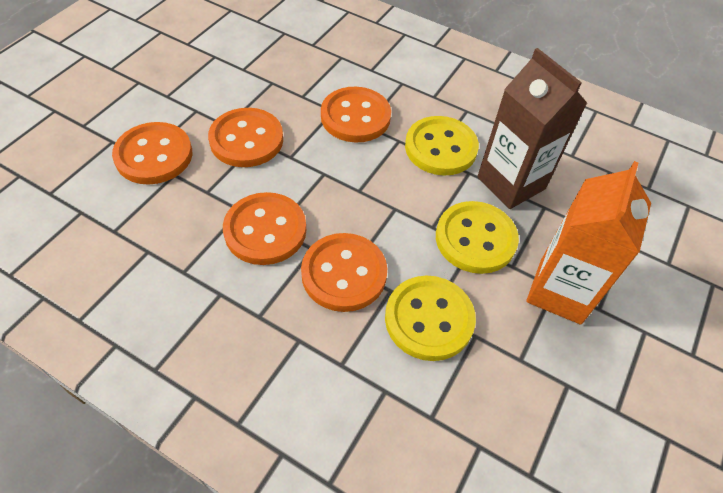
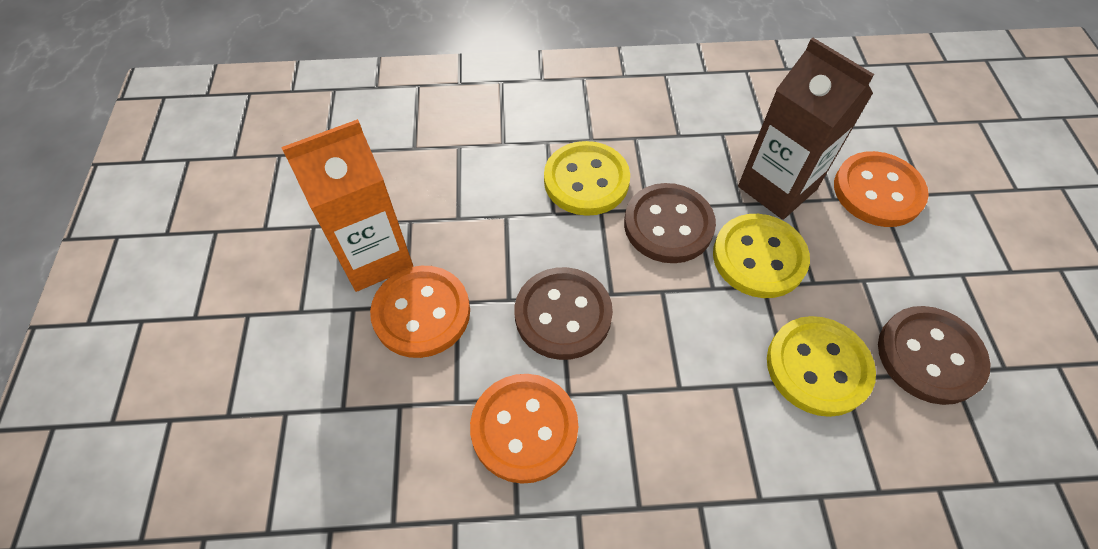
brown button: none = 0 -> [515,267,613,360] [624,183,716,263] [878,306,990,405] = 3
orange button: [112,122,192,184] [208,108,283,167] [223,192,306,265] [301,233,387,312] [321,87,391,143] = 5 -> [370,266,470,358] [470,374,578,484] [834,151,929,227] = 3

